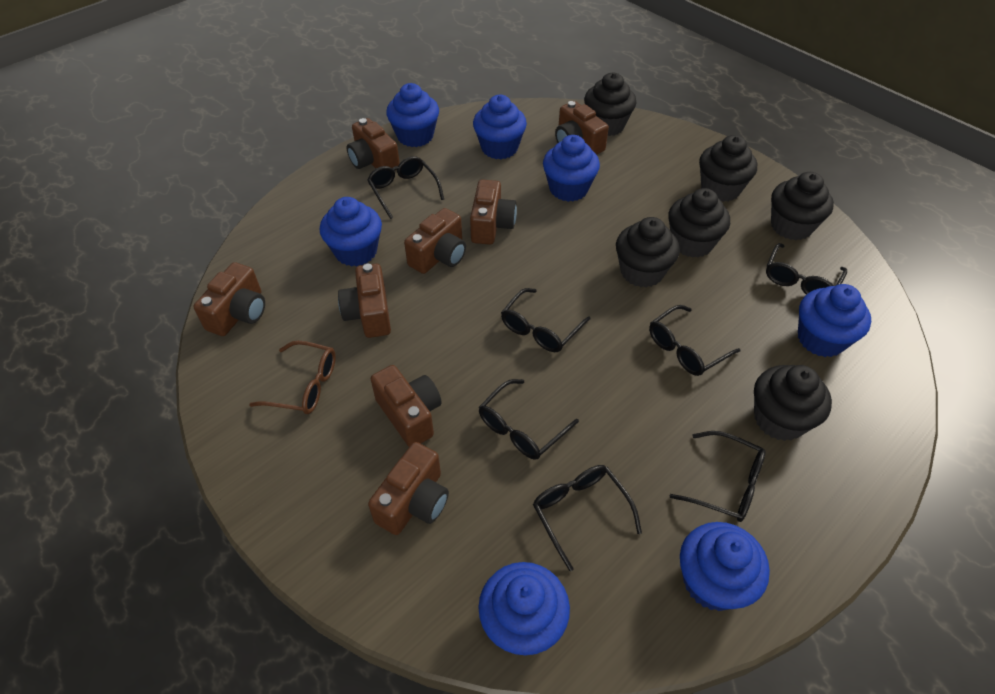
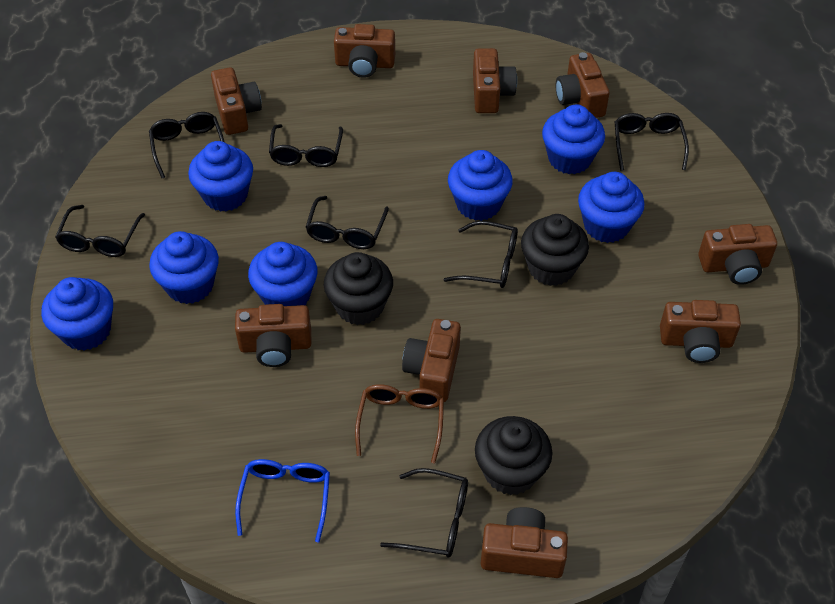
black cupcake: [584,73,636,136] [616,217,680,288] [668,188,730,257] [699,135,757,202] [754,365,832,441] [771,172,834,240] = 6 -> [324,252,393,325] [475,416,552,495] [521,214,589,286] = 3
blue glasses: none = 0 -> [235,459,330,542] = 1
brown camera: [193,262,265,336] [338,264,391,338] [347,118,400,169] [368,442,449,535] [371,365,442,447] [404,208,466,274] [470,180,517,245] [555,101,609,155] = 8 -> [211,67,262,135] [235,304,312,367] [334,24,395,78] [402,319,461,402] [473,48,517,113] [481,507,568,578] [556,52,610,118] [660,300,741,363] [698,224,777,285] = 9

